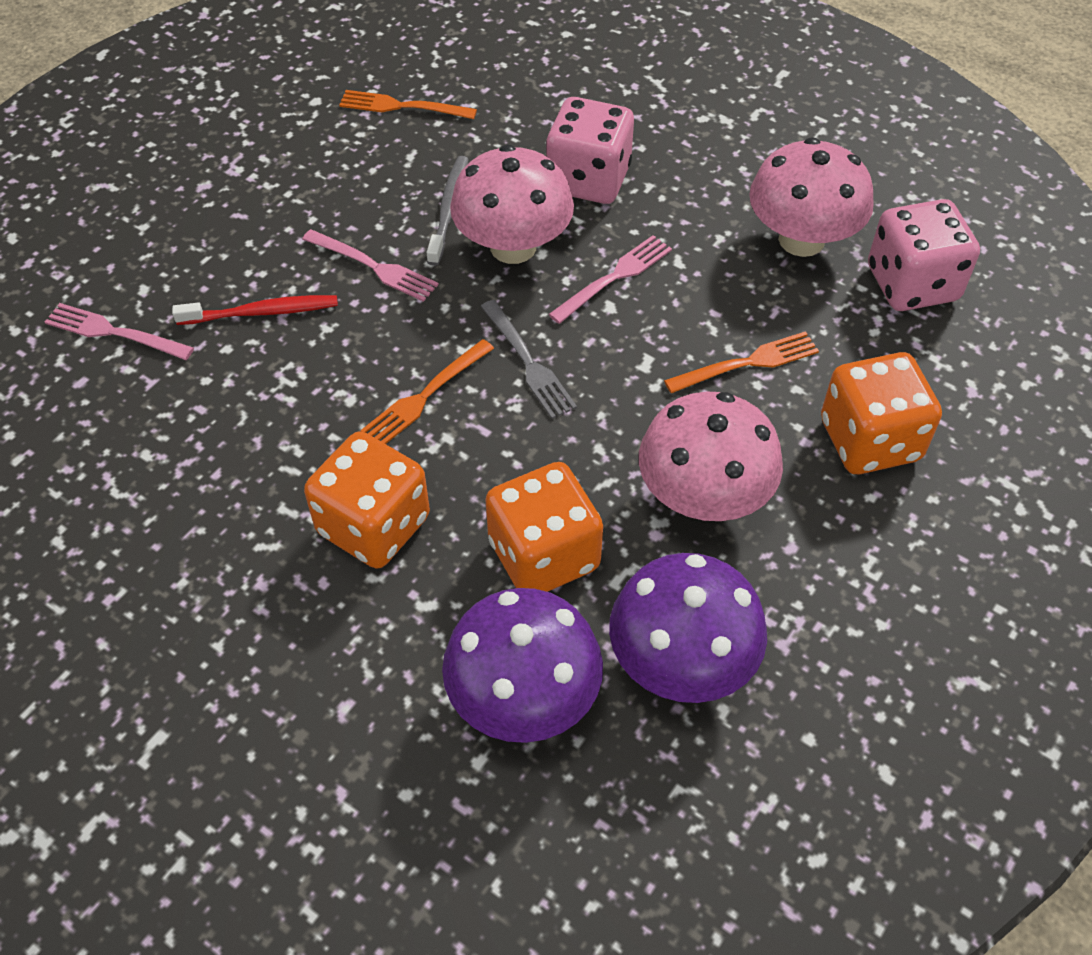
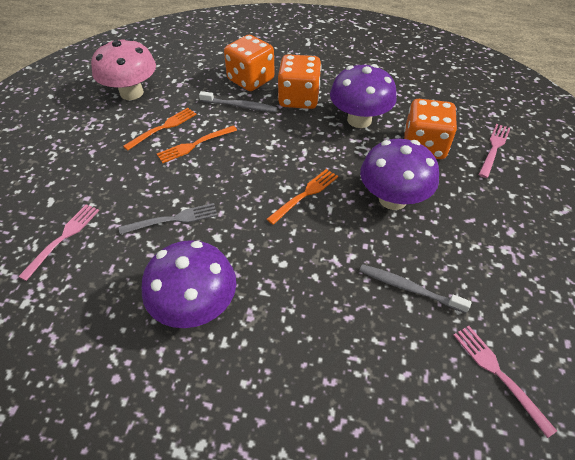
grey toothbrush: [427,156,469,266] = 1 -> [199,91,277,112] [360,264,472,313] = 2
pink dice: [546,97,634,204] [868,199,980,311] = 2 -> none = 0
pink mushroom: [450,145,574,264] [639,392,783,521] [749,137,874,257] = 3 -> [91,38,156,100] = 1
purple mushroom: [442,588,603,743] [609,553,767,703] = 2 -> [142,240,236,328] [330,64,397,128] [360,139,439,210] = 3
red toothbrush: [172,295,338,325] = 1 -> none = 0

